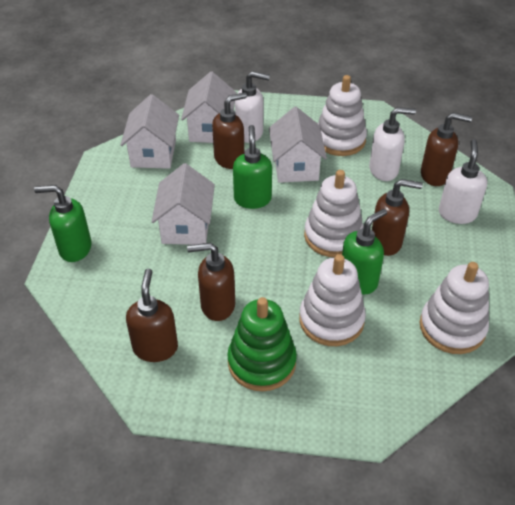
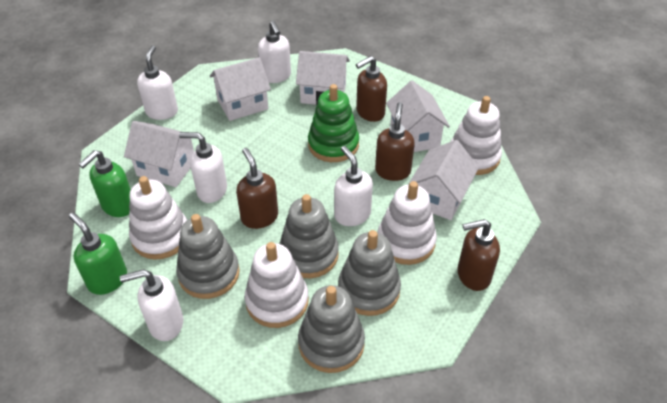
brown soap dispenser: [126,269,178,362] [187,242,235,321] [212,92,247,169] [372,179,423,256] [421,113,472,186] = 5 -> [236,148,278,229] [356,56,387,122] [375,102,415,181] [458,219,500,291] = 4
green soap dispenser: [34,185,92,262] [233,125,272,209] [342,208,387,295] = 3 -> [69,213,127,295] [78,150,131,217] = 2
grey stacking toy: none = 0 -> [176,214,240,299] [279,194,339,278] [298,285,365,373] [338,230,401,316] = 4
white house: [121,94,179,169] [152,163,215,245] [181,72,237,143] [269,107,327,183] = 4 -> [124,121,194,187] [210,57,271,121] [296,51,350,105] [386,80,450,152] [409,140,479,220] = 5
white soap dispenser: [235,71,270,143] [369,107,416,181] [439,139,487,224] = 3 -> [120,269,183,341] [137,45,178,120] [179,132,227,203] [258,21,291,83] [334,146,373,226] = 5

